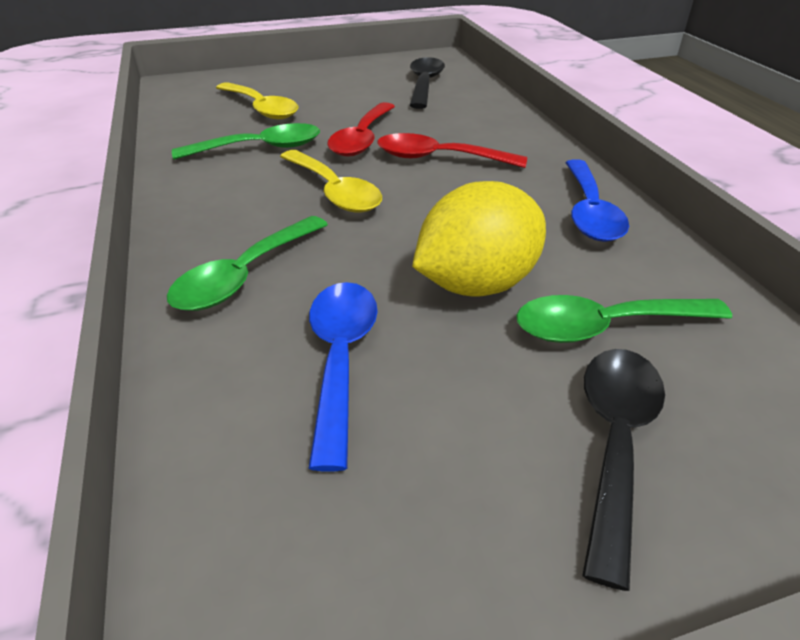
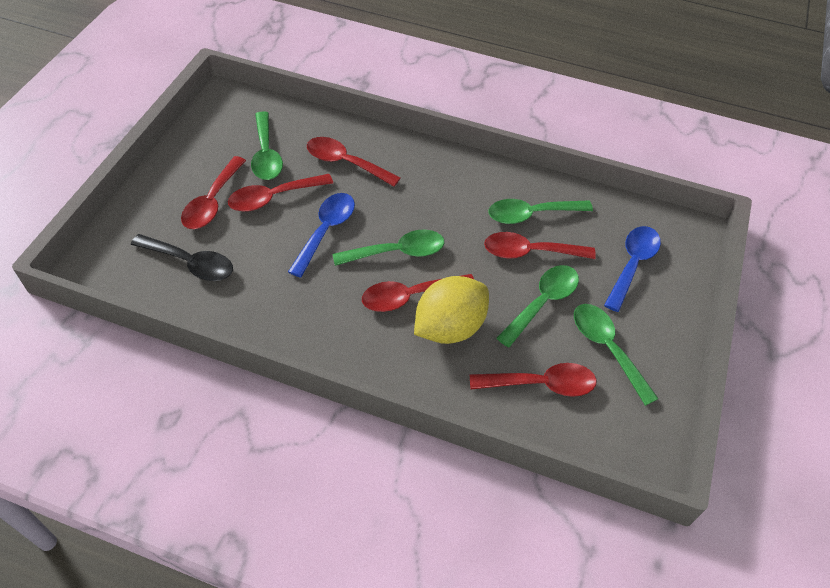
black spoon: [410,57,445,109] [582,349,665,591] = 2 -> [131,234,233,281] = 1
green spoon: [167,216,328,311] [172,123,320,160] [516,295,732,343] = 3 -> [251,111,283,180] [333,229,444,266] [489,199,593,224] [496,265,579,348] [574,304,659,406] = 5
red spoon: [327,102,395,157] [377,133,527,168] = 2 -> [181,156,246,229] [228,174,333,212] [307,137,400,187] [362,274,474,312] [470,363,597,397] [484,232,596,259] = 6
yellow spoon: [216,82,298,119] [280,150,382,213] = 2 -> none = 0

